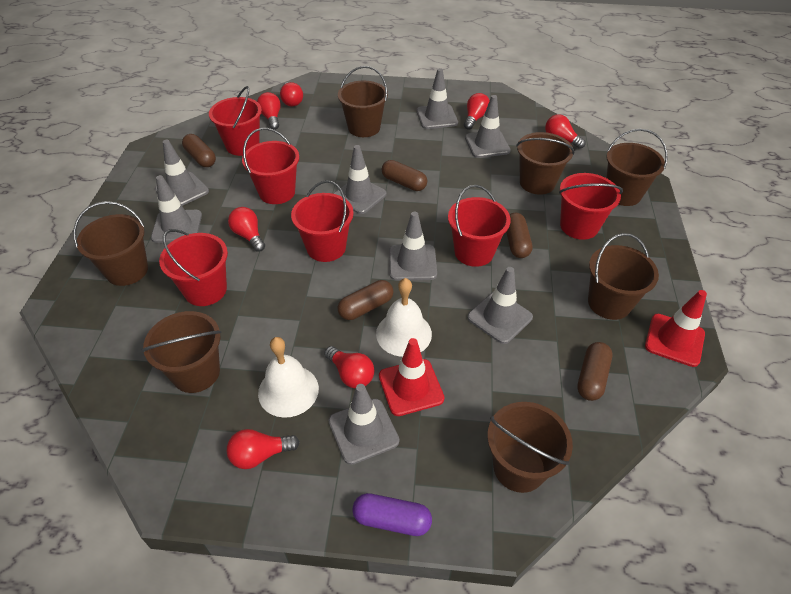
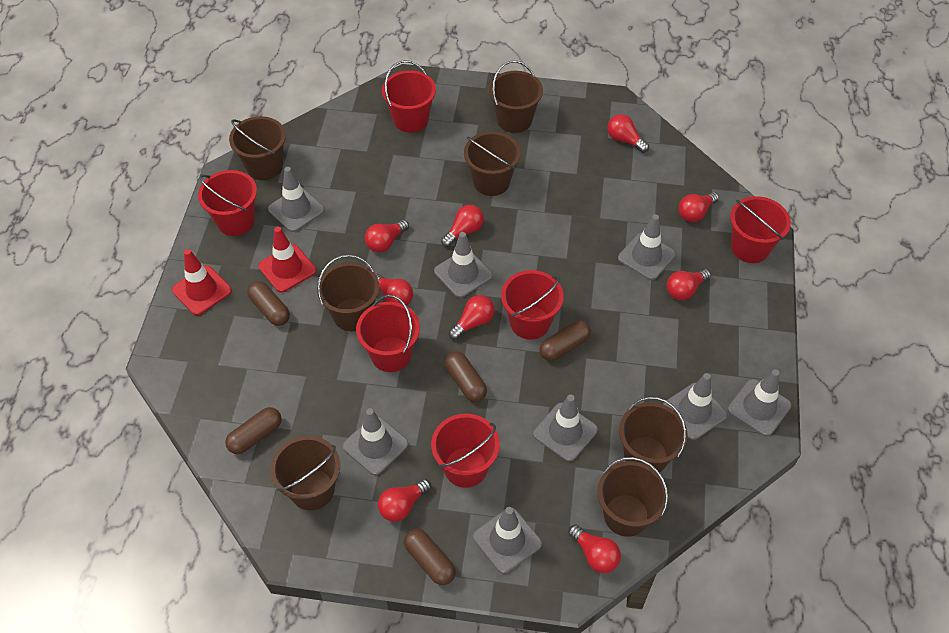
purple capsule: [352,493,432,536] = 1 -> none = 0
red light bulb: [227,429,300,469] [228,207,265,252] [257,92,281,130] [280,82,303,107] [324,346,374,389] [464,93,490,130] [545,114,586,149] = 7 -> [365,220,409,252] [375,273,413,306] [378,479,431,522] [441,205,484,247] [449,295,495,340] [568,524,621,573] [607,114,649,153] [667,269,711,300] [679,192,719,222] = 9
white bell: [258,337,319,418] [376,278,432,357] = 2 -> none = 0

